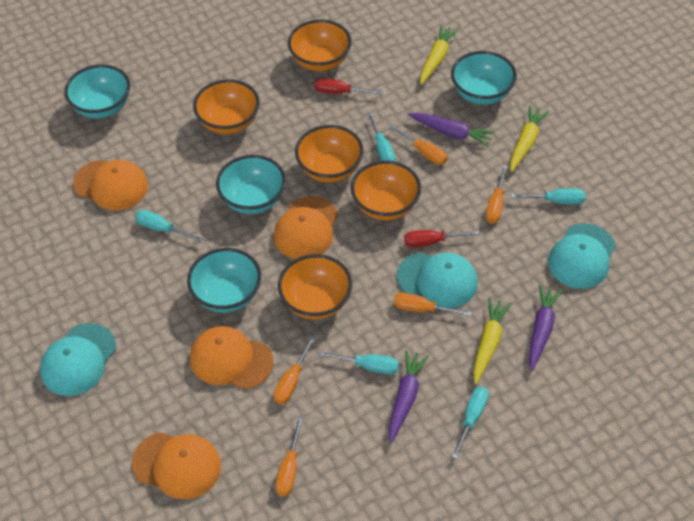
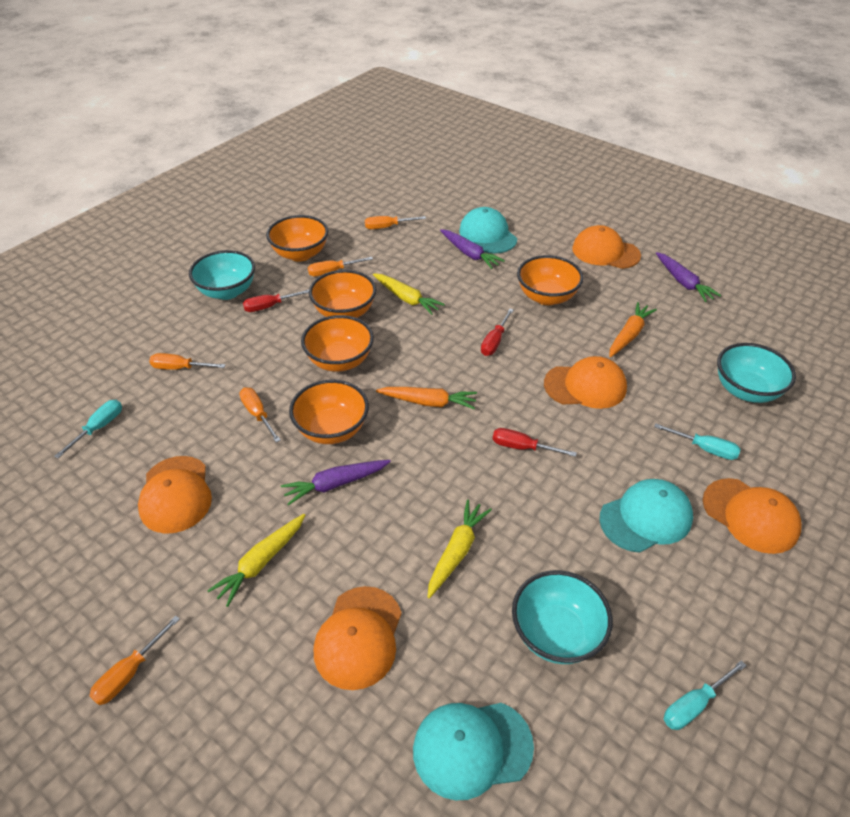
orange cap: [73,160,148,210] [132,432,221,500] [190,326,273,390] [274,196,338,259] = 4 -> [138,456,212,534] [314,586,402,690] [544,356,627,409] [572,225,641,269] [703,478,802,554] = 5
orange carrot: none = 0 -> [376,387,477,410] [609,302,657,357] = 2
red screwdriver: [314,78,383,95] [404,230,479,247] = 2 -> [243,290,309,312] [481,308,513,356] [493,428,577,457] = 3
turquoise bowl: [64,65,130,119] [187,248,261,313] [216,155,286,214] [451,51,517,105] = 4 -> [189,250,255,300] [512,570,613,664] [717,343,796,403] = 3
turquoise screwdriver: [135,210,203,242] [318,351,399,375] [367,112,395,162] [452,387,489,459] [511,188,585,204] = 5 -> [54,400,122,458] [654,424,741,460] [664,660,747,730] = 3

